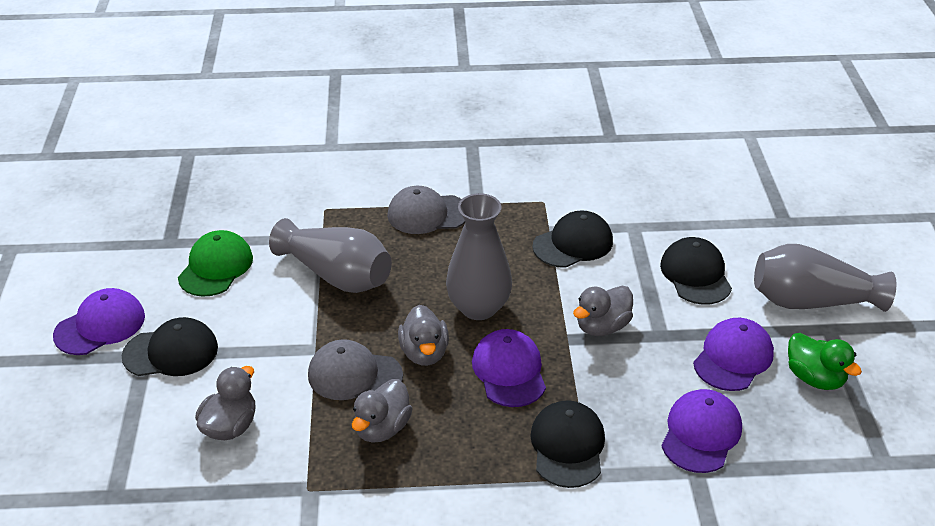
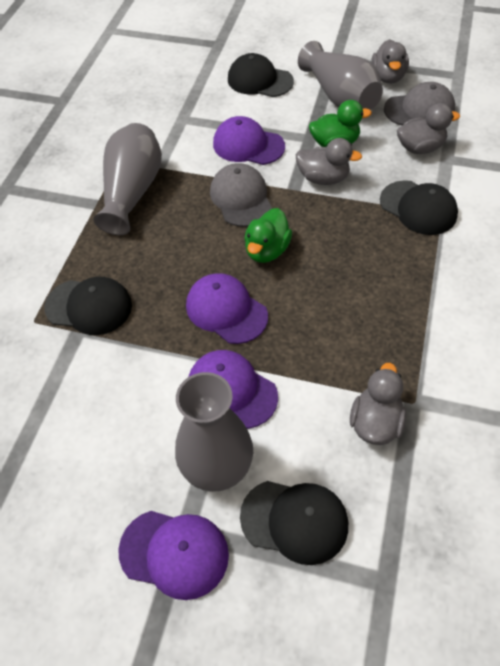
green cap: [178,230,253,297] = 1 -> none = 0
green duck: [788,333,862,390] = 1 -> [244,208,292,263] [309,100,372,147] = 2

